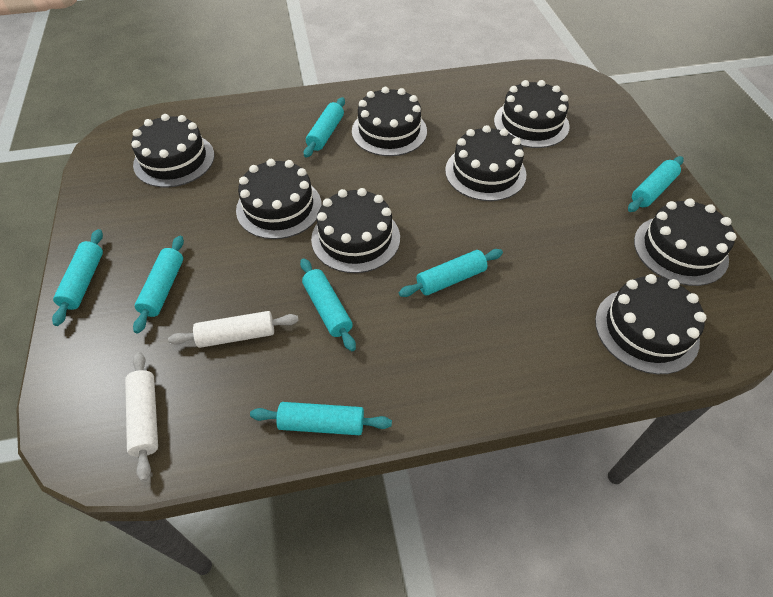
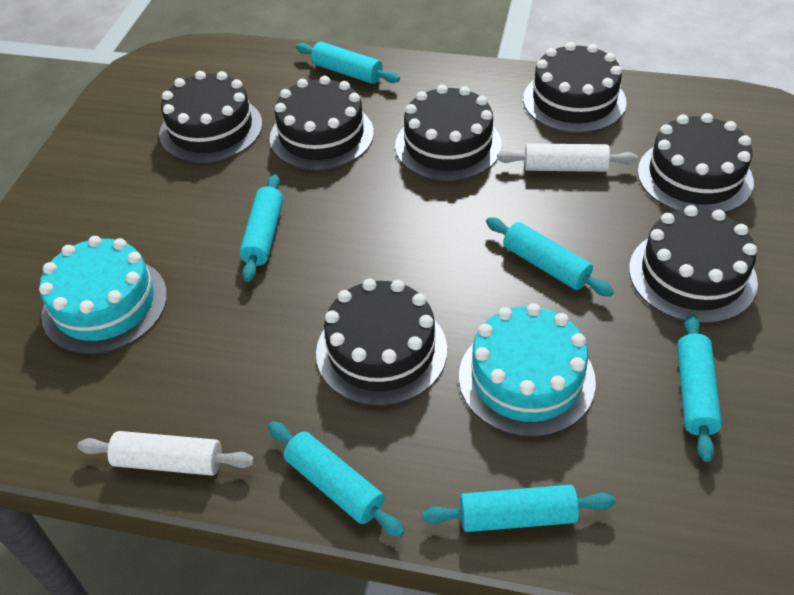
black cake: [131,114,214,187] [236,159,322,239] [311,188,400,273] [352,87,427,156] [445,125,527,201] [494,80,570,148] [595,274,707,374] [634,199,736,286] = 8 -> [159,71,263,163] [270,76,374,170] [316,279,447,406] [395,85,502,181] [523,42,627,133] [629,205,758,324] [638,113,754,213] = 7
turquoise cake: none = 0 -> [39,236,167,354] [459,303,596,437] = 2
turquoise rolling pin: [52,229,103,326] [133,236,184,334] [250,402,392,435] [300,258,356,351] [304,97,345,158] [399,249,503,297] [628,156,684,212] = 7 -> [239,174,283,282] [268,421,405,537] [296,42,400,84] [422,485,616,532] [486,217,614,297] [677,314,722,462] = 6

